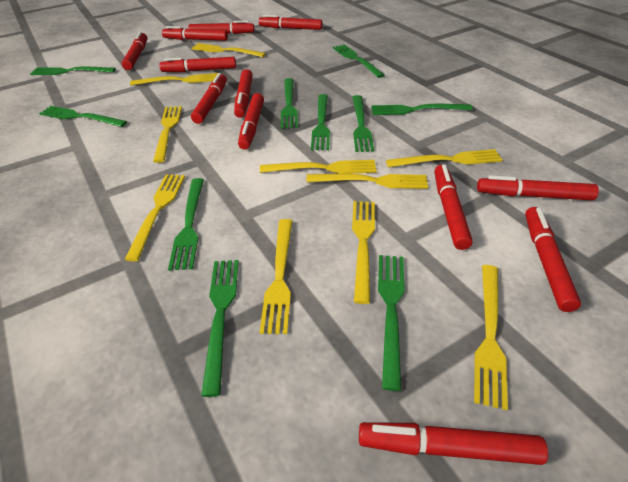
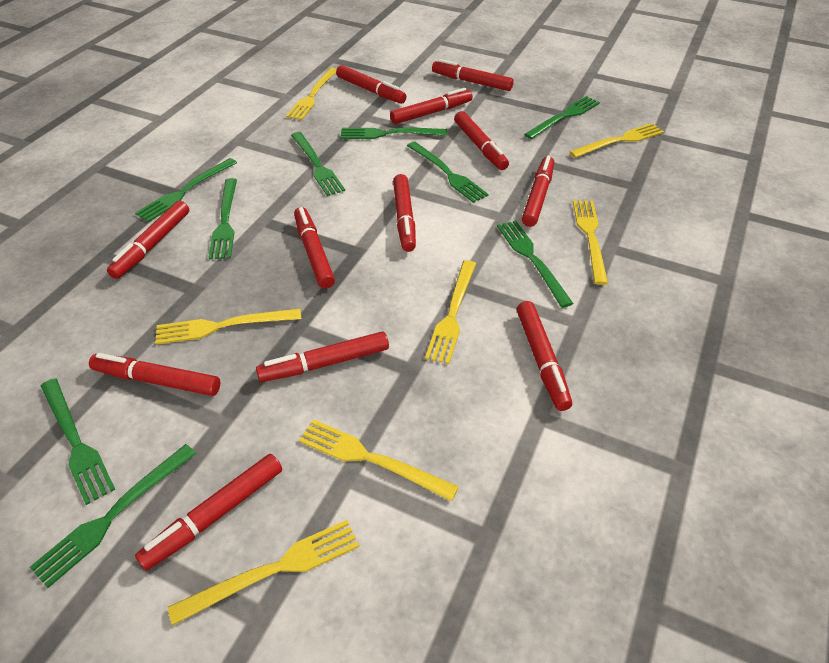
green fork: [30,67,116,75] [39,106,127,127] [168,178,204,271] [201,260,239,397] [281,78,298,128] [311,94,330,150] [333,44,385,78] [353,95,374,152] [371,104,473,115] [378,255,405,391] = 10 -> [30,444,196,588] [41,378,115,505] [135,158,237,222] [208,178,237,259] [291,132,345,196] [340,128,447,139] [407,142,489,203] [497,220,574,308] [524,96,600,139] = 9
yellow fork: [124,174,185,261] [130,73,218,86] [153,106,182,163] [191,43,266,57] [260,160,377,174] [260,219,293,334] [306,174,428,189] [352,201,375,304] [386,149,503,167] [474,265,508,410] = 10 -> [155,309,301,344] [168,520,359,626] [286,68,337,120] [299,419,459,501] [425,260,476,364] [570,123,664,158] [573,200,608,285] = 7

